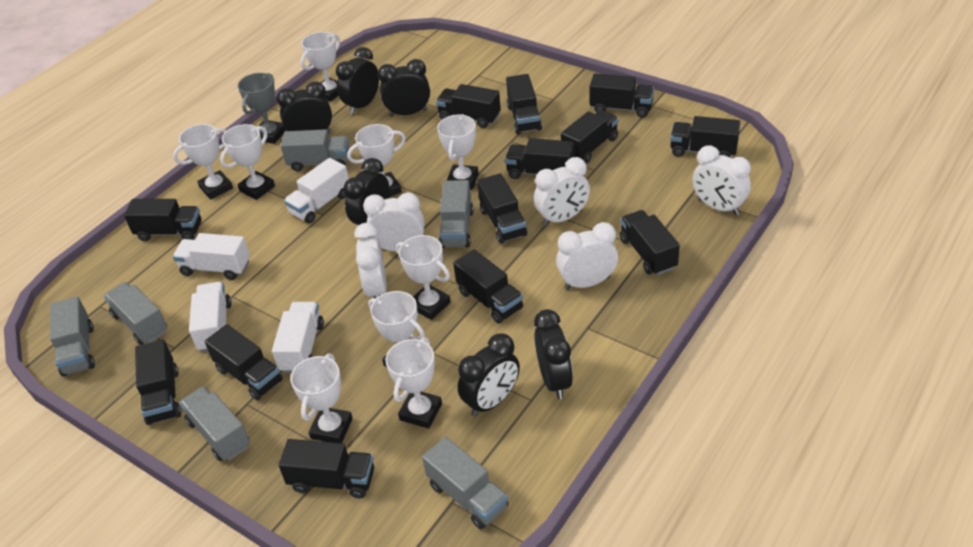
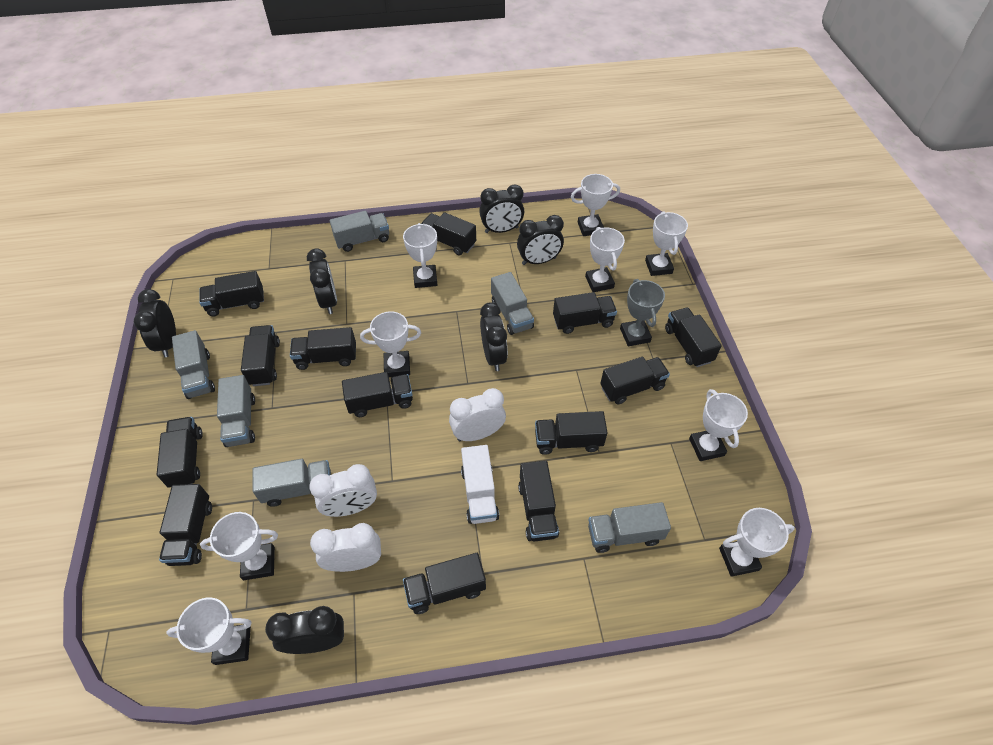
white clock: [354,223,387,298] [363,192,425,251] [534,157,590,226] [556,222,618,290] [692,145,751,215] = 5 -> [309,464,377,517] [310,523,381,572] [449,388,506,441] = 3
white truck: [173,233,250,280] [189,282,232,352] [272,302,324,373] [284,158,349,224] = 4 -> [461,445,499,524] = 1

